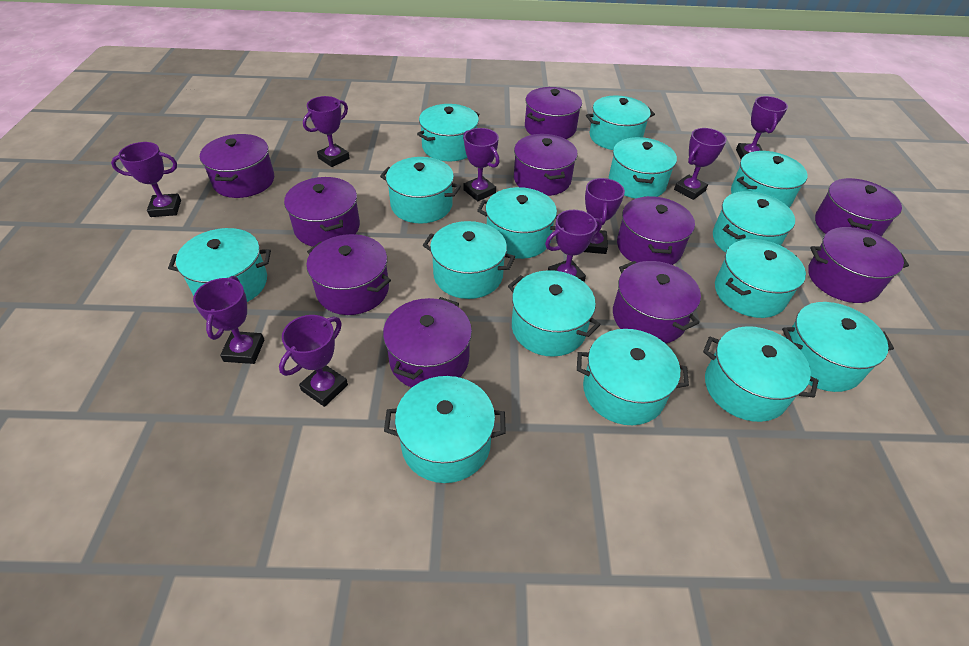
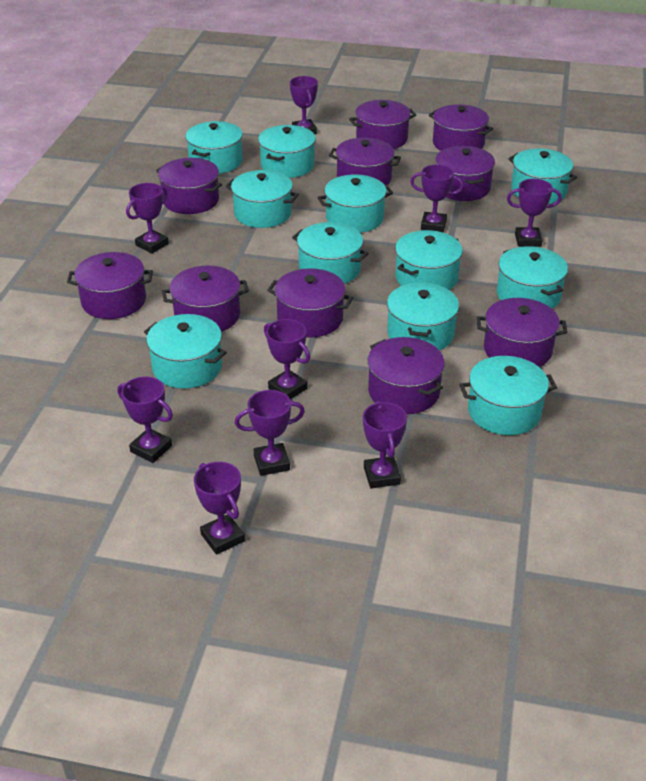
turquoise pot: [168,228,271,302] [380,157,461,224] [384,376,506,483] [417,104,480,161] [423,221,515,299] [477,187,558,259] [508,270,601,357] [577,329,689,425] [586,95,655,150] [609,137,677,199] [703,326,818,422] [713,191,795,253] [715,239,806,318] [731,151,808,208] [782,302,894,392] = 15 -> [144,314,227,389] [185,121,243,174] [226,170,299,228] [258,125,316,178] [292,222,369,284] [317,174,393,233] [387,283,459,350] [395,230,463,290] [459,356,557,435] [497,246,568,309] [509,148,577,204] = 11

